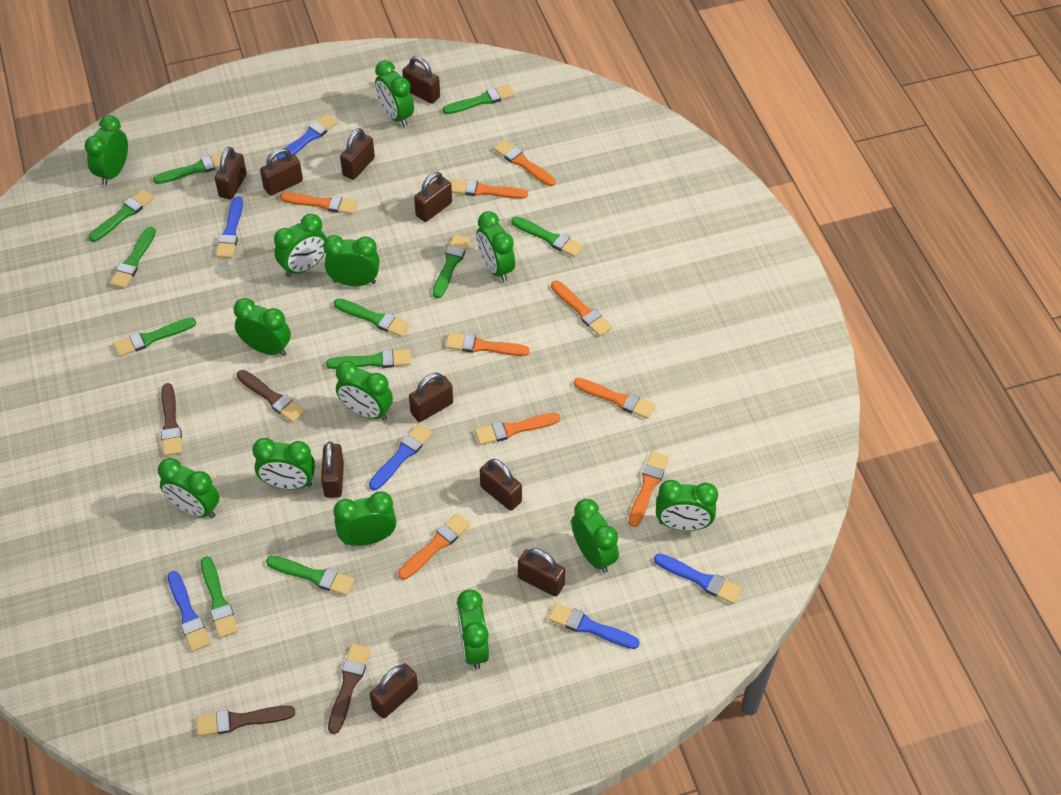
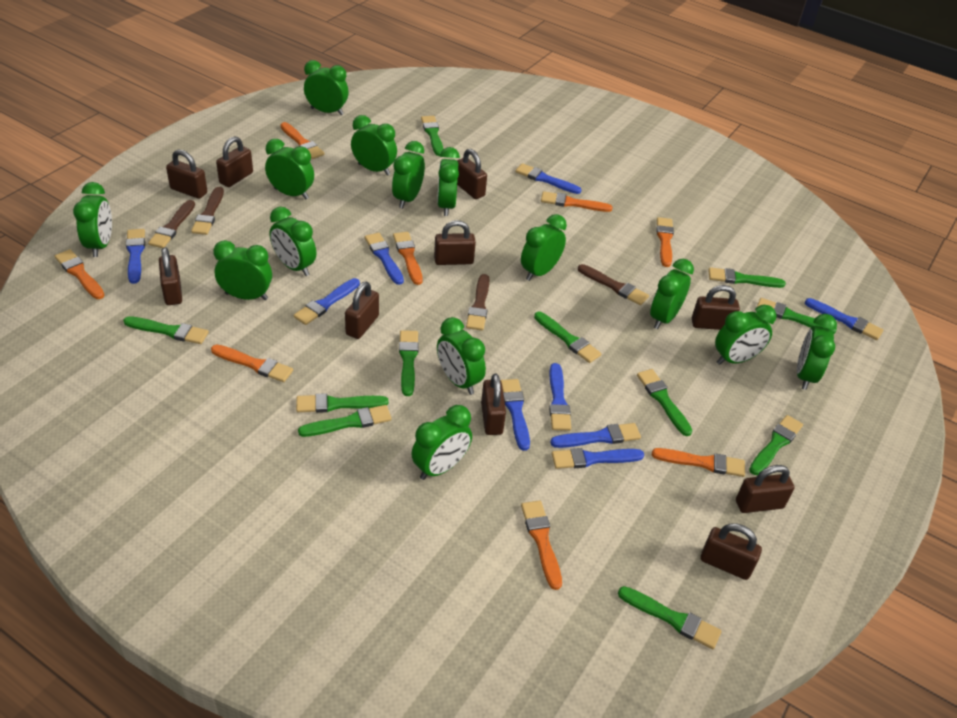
blue brush: [168,571,211,652] [216,197,243,258] [277,114,338,160] [369,423,433,490] [548,603,640,649] [654,553,742,604] = 6 -> [126,229,145,284] [294,278,360,325] [365,233,404,285] [501,379,530,451] [515,163,581,194] [549,363,571,431] [550,423,641,448] [552,448,644,469] [805,298,883,340] = 9
green clock: [85,115,128,185] [158,458,219,518] [234,298,291,356] [252,438,315,490] [274,214,326,277] [323,235,380,286] [333,491,396,546] [336,361,393,421] [375,60,414,127] [457,590,489,669] [477,211,515,282] [571,499,619,573] [656,480,718,531] = 13 -> [73,182,112,257] [213,240,272,300] [265,139,314,199] [270,207,316,276] [304,60,349,115] [351,115,397,176] [392,141,425,208] [411,405,472,480] [437,147,460,216] [437,317,486,395] [521,214,567,281] [650,259,694,329] [715,305,777,365] [797,314,837,390] = 14
orange brush: [280,192,358,214] [398,513,471,580] [446,333,530,356] [451,179,528,199] [475,413,560,445] [494,140,556,186] [551,281,613,336] [574,378,655,419] [629,451,669,527] = 9 -> [55,249,105,299] [211,345,293,382] [281,122,324,159] [393,232,423,285] [521,501,562,590] [541,191,612,212] [652,448,745,477] [657,217,674,267] = 8

